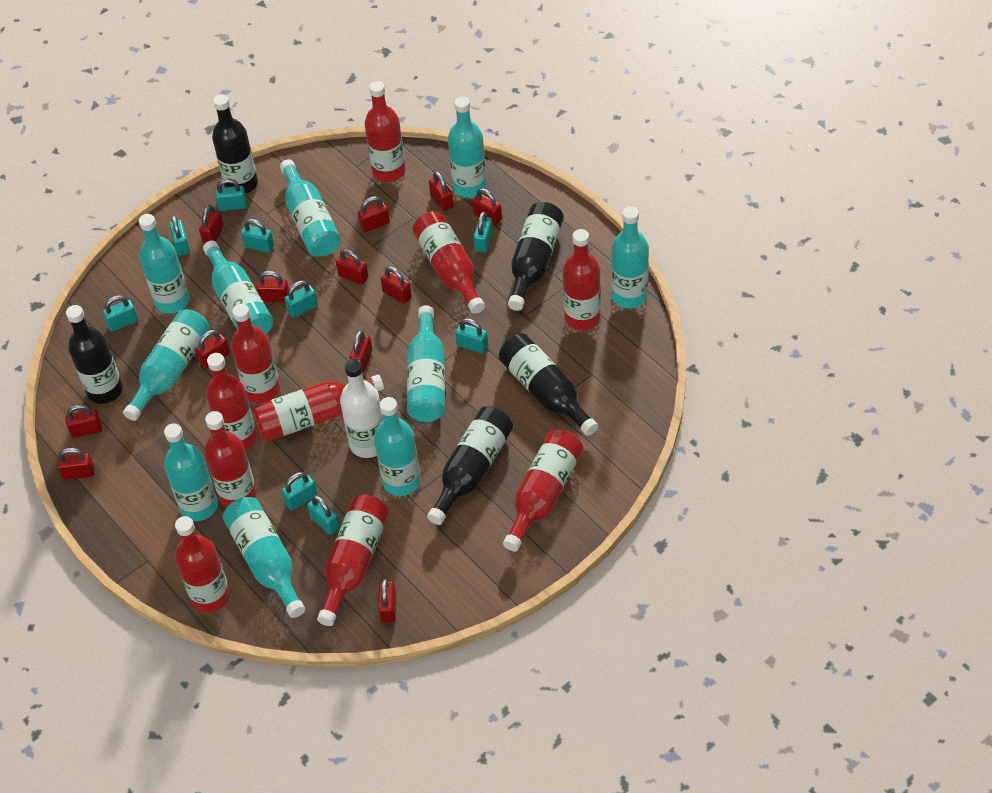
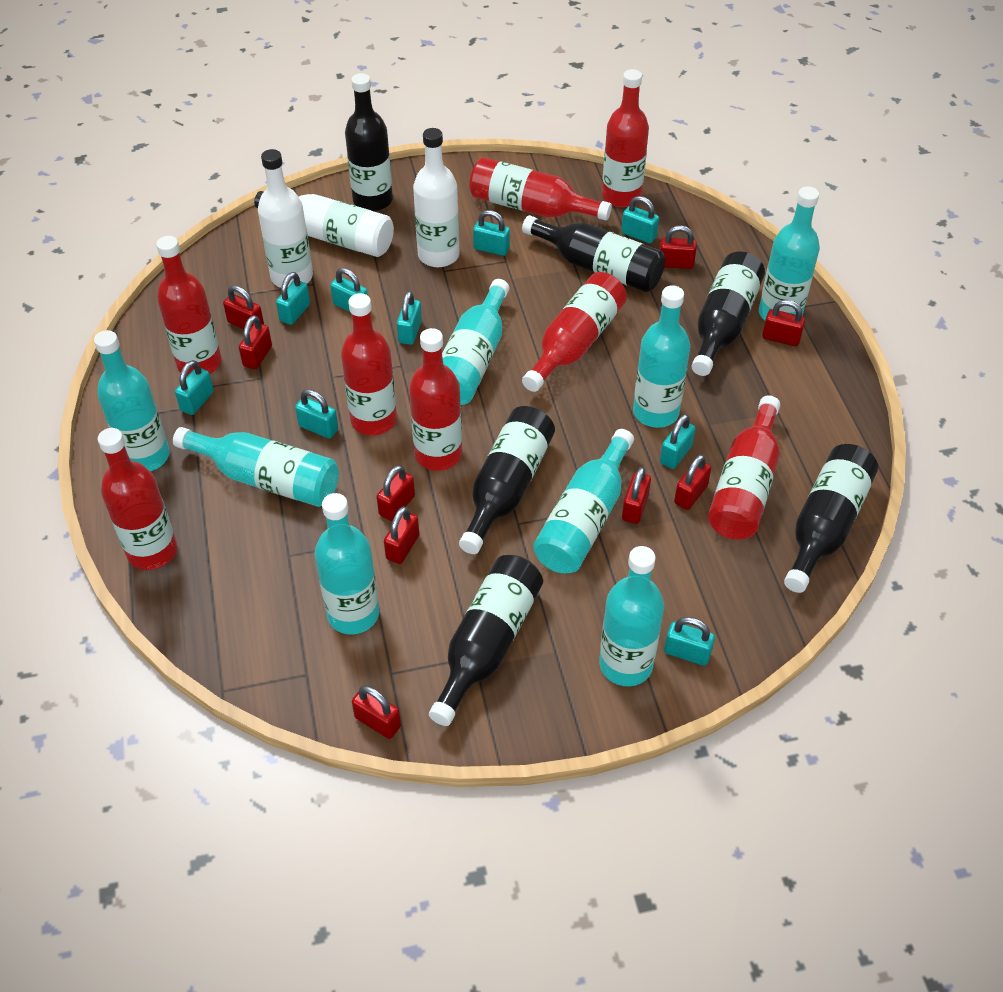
black bottle: [66,305,123,404] [212,94,258,194] [427,406,513,525] [499,333,598,436] [508,202,564,311] = 5 -> [345,73,393,211] [429,555,543,726] [459,406,555,554] [522,215,665,292] [691,251,765,376] [784,444,878,593] = 6
red bottle: [175,516,230,613] [204,411,257,507] [206,353,257,450] [231,304,280,403] [252,374,384,442] [317,495,389,626] [365,81,406,182] [413,211,485,314] [503,429,583,552] [563,229,601,330] = 10 -> [98,428,177,570] [156,236,222,376] [341,293,397,435] [409,328,462,471] [469,157,612,221] [522,272,627,392] [602,69,649,207] [708,395,780,539] = 8
red padlock: [57,448,94,480] [66,404,102,438] [196,330,230,369] [199,205,224,244] [256,271,289,302] [336,249,368,285] [350,330,373,372] [358,196,390,232] [378,579,396,623] [380,266,412,304] [429,171,454,211] [472,188,502,225] = 12 -> [223,285,264,329] [239,315,272,369] [352,685,401,739] [377,465,415,521] [384,506,419,564] [622,467,651,524] [659,225,697,269] [674,454,711,510] [762,300,805,346] = 9
turquoise bottle: [123,309,210,421] [139,214,190,314] [164,423,218,521] [203,240,273,334] [223,497,305,618] [280,159,341,257] [374,397,421,496] [407,305,445,422] [448,97,487,198] [611,207,649,308] = 10 -> [94,330,170,471] [173,427,339,507] [315,493,379,635] [442,279,509,405] [533,429,634,573] [599,546,664,686] [633,285,691,428] [759,187,820,321] = 8
white bottle: [340,359,383,458] = 1 -> [254,191,394,257] [258,149,313,288] [413,128,460,267] = 3

